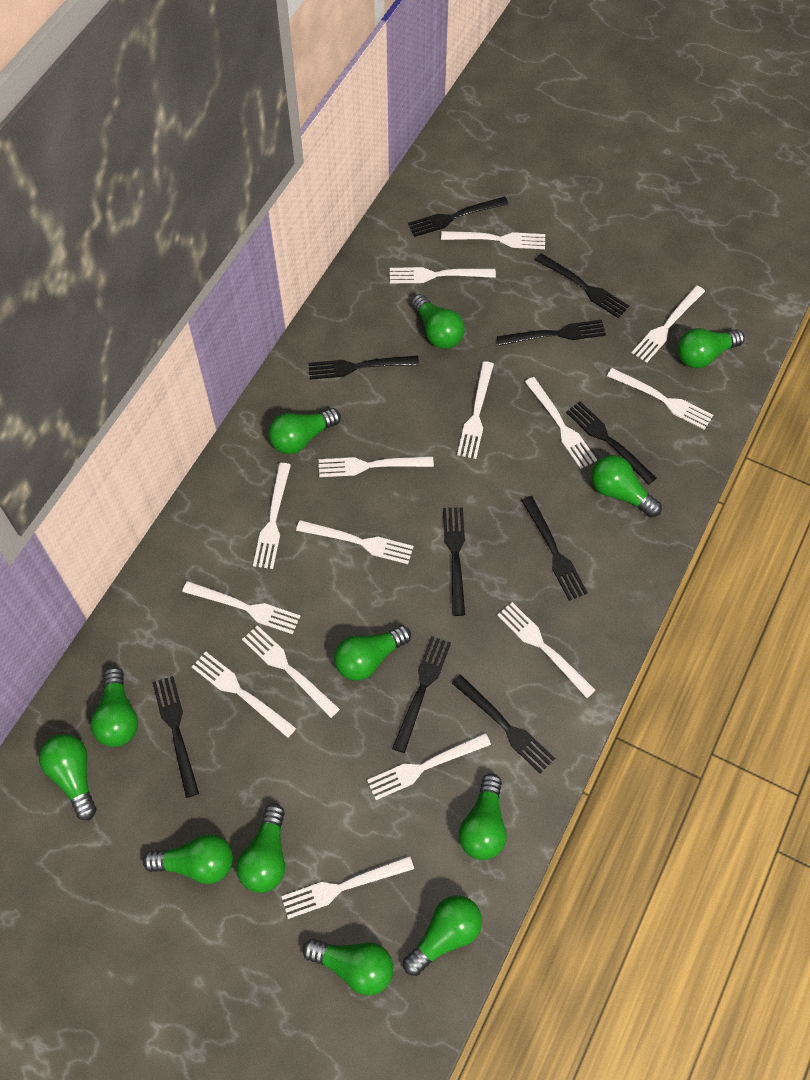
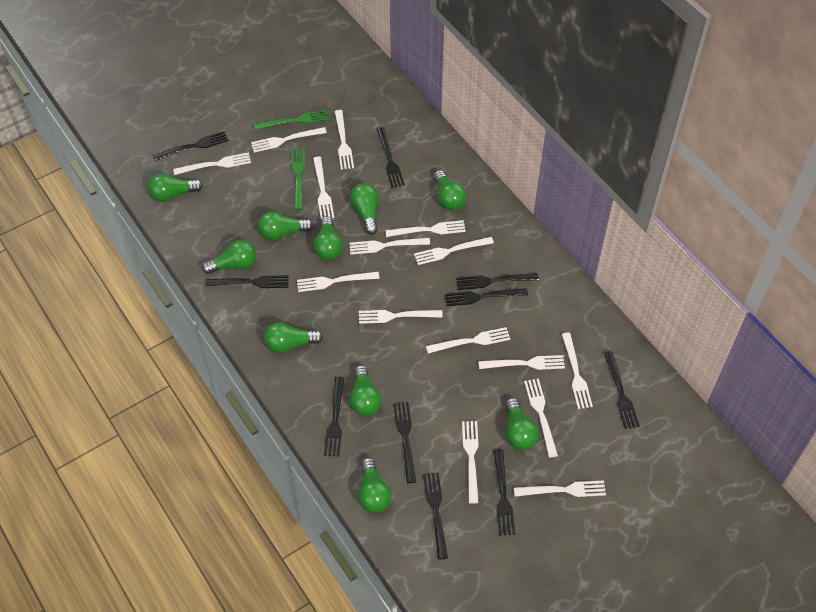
green fork: none = 0 -> [254,110,329,130] [292,149,305,210] = 2
green light bulb: [39,734,96,820] [91,667,138,747] [143,834,233,884] [236,804,285,893] [268,408,341,454] [303,939,393,995] [334,625,411,681] [403,895,482,976] [411,294,465,349] [459,773,507,860] [591,455,662,517] [677,328,745,369] = 12 -> [148,174,203,202] [202,240,256,274] [258,211,313,240] [264,323,323,353] [313,216,343,260] [349,365,381,416] [350,183,378,235] [358,458,391,513] [433,170,467,210] [505,398,539,450] = 10

